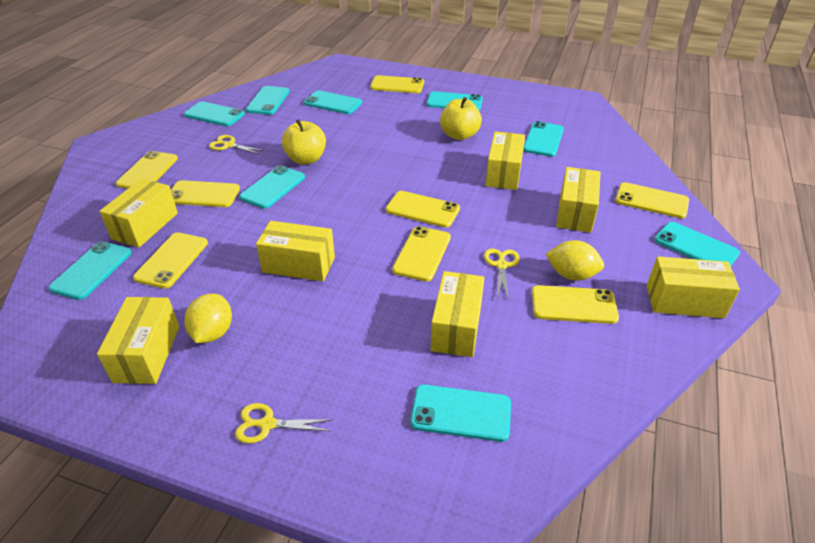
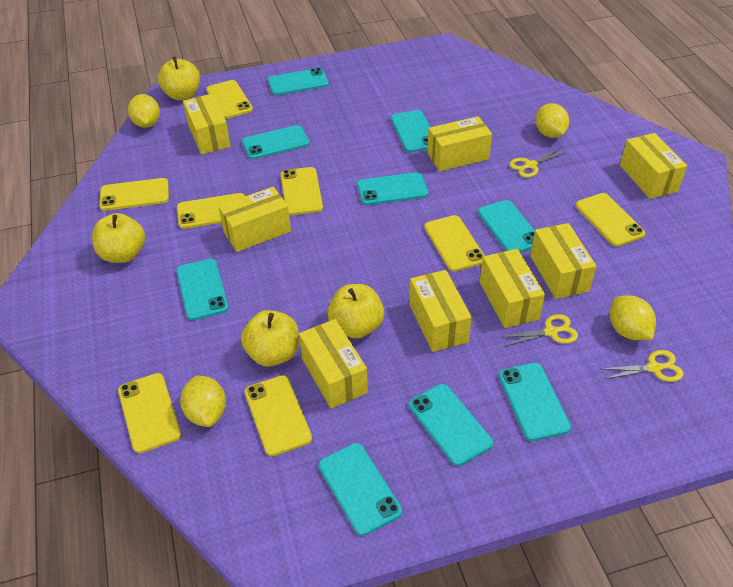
yellow apple: [282,119,326,164] [440,97,482,140] = 2 -> [92,213,145,263] [158,57,200,100] [241,310,299,367] [327,284,384,338] = 4
yellow box: [97,297,179,384] [99,178,178,247] [256,221,335,281] [431,271,484,357] [485,131,525,190] [556,167,601,233] [647,256,740,318] = 7 -> [183,94,231,154] [218,187,291,252] [299,319,368,408] [409,270,472,352] [427,116,492,171] [480,249,545,328] [530,223,596,299] [620,133,687,199] = 8
yellow lemon: [184,294,232,343] [546,240,604,281] = 2 -> [128,94,160,128] [180,375,226,427] [535,103,569,138] [610,295,656,340] = 4

